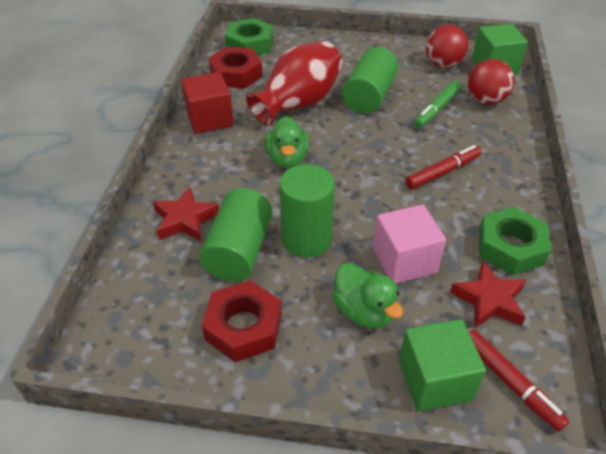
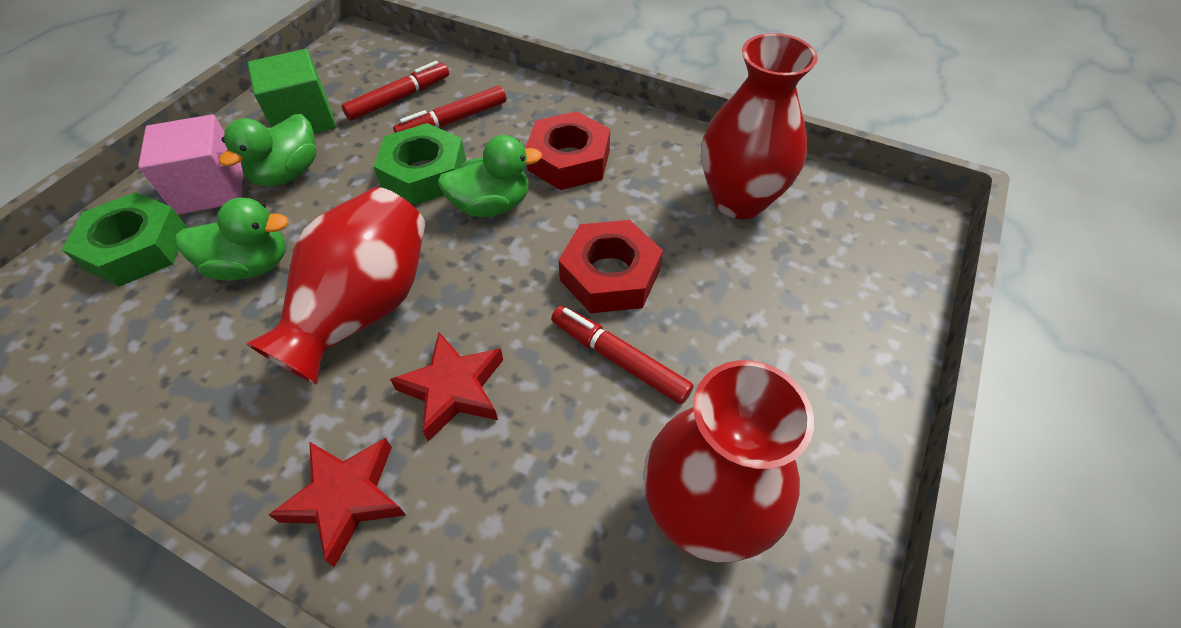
green cube: [399,319,486,412] [472,24,528,74] = 2 -> [248,49,336,134] = 1
green cylinder: [199,188,272,282] [280,164,335,258] [342,47,398,114] = 3 -> none = 0
green duck: [265,116,309,168] [332,263,403,328] = 2 -> [176,198,289,280] [219,114,316,187] [438,135,542,217] = 3
green marker: [414,81,461,128] = 1 -> none = 0
red ball: [426,25,468,68] [468,59,514,105] = 2 -> none = 0
red cube: [181,72,234,134] = 1 -> none = 0
red marker: [405,145,481,189] [469,330,569,432] = 2 -> [342,61,449,121] [393,86,506,133] [551,306,693,404] = 3
red vase: [246,41,343,126] = 1 -> [246,187,426,385] [643,360,814,562] [701,33,818,219] = 3

